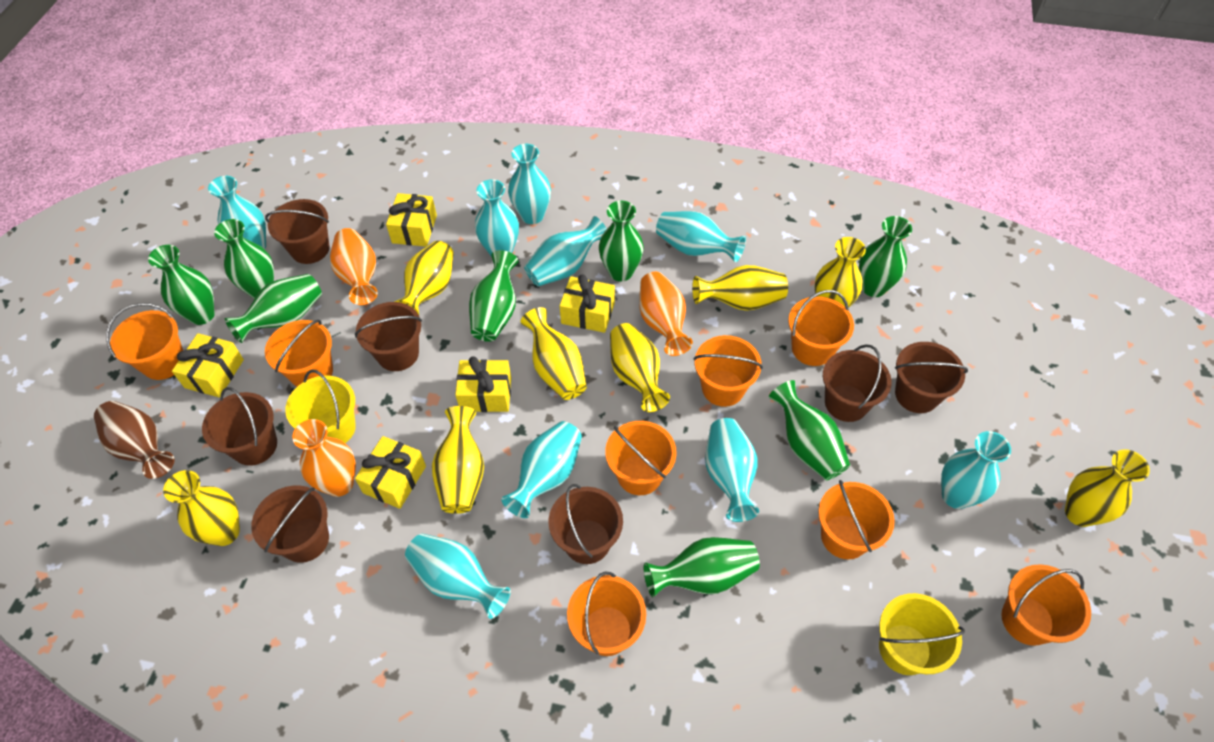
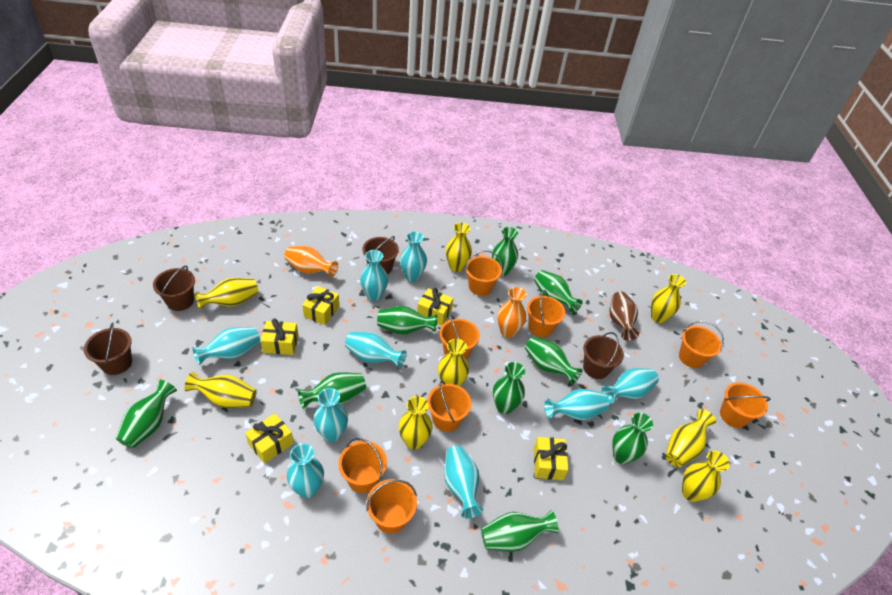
brown bucket: [202,387,277,466] [251,485,329,563] [265,199,330,264] [355,302,422,371] [548,484,623,564] [823,344,892,422] [895,342,968,413] = 7 -> [84,323,132,375] [153,265,195,311] [362,236,399,274] [583,332,624,379] = 4
green vase: [148,245,215,325] [214,219,274,299] [225,274,322,343] [469,250,519,342] [599,201,644,282] [644,537,760,597] [768,380,850,481] [859,216,912,297] = 8 -> [116,380,177,449] [298,372,366,409] [377,306,437,335] [481,510,559,552] [492,227,518,276] [493,362,525,414] [525,337,582,384] [534,270,583,313] [612,413,653,464] = 9
orange vase: [292,419,356,497] [330,228,378,305] [639,272,693,356] = 3 -> [284,246,338,278] [497,287,527,338] = 2
yellow bucket: [285,370,356,443] [879,593,965,675] = 2 -> none = 0

